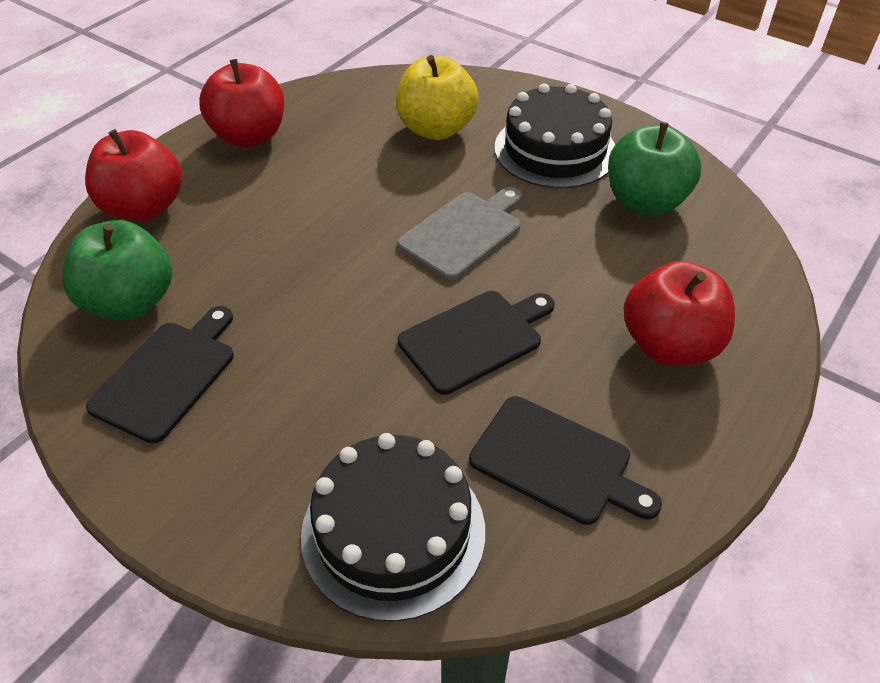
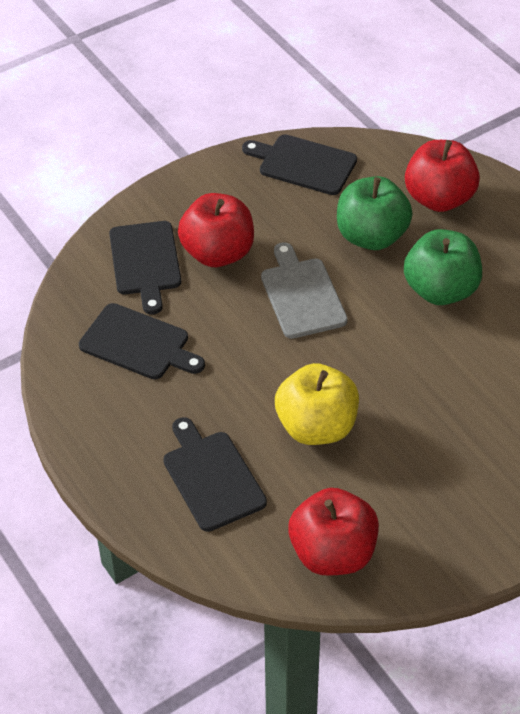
black cake: [301,433,485,622] [495,84,615,188] = 2 -> none = 0
black cutting board: [86,306,234,443] [398,291,554,395] [469,396,662,525] = 3 -> [79,303,205,380] [109,221,181,314] [163,417,267,532] [242,134,357,195] = 4

